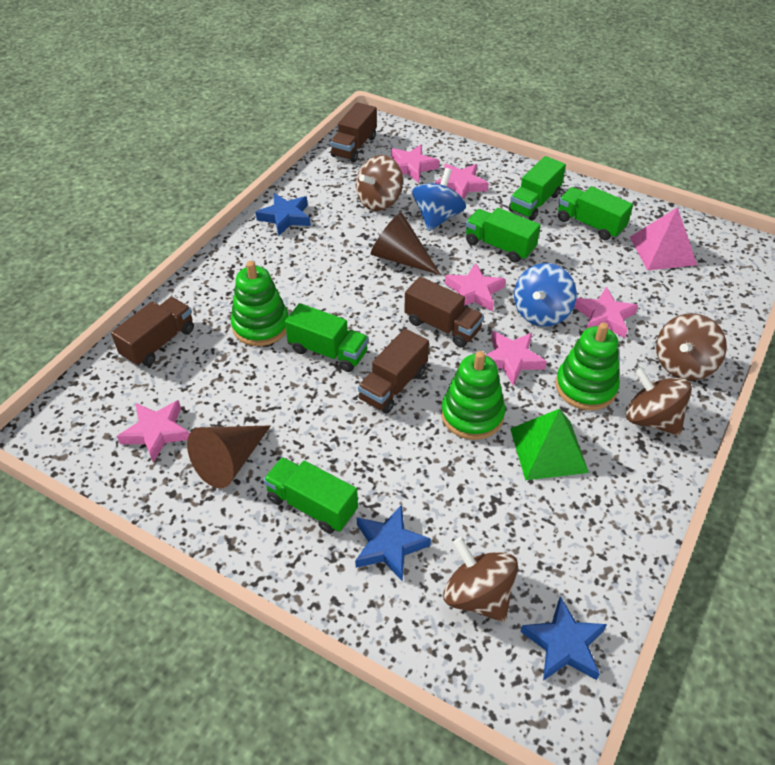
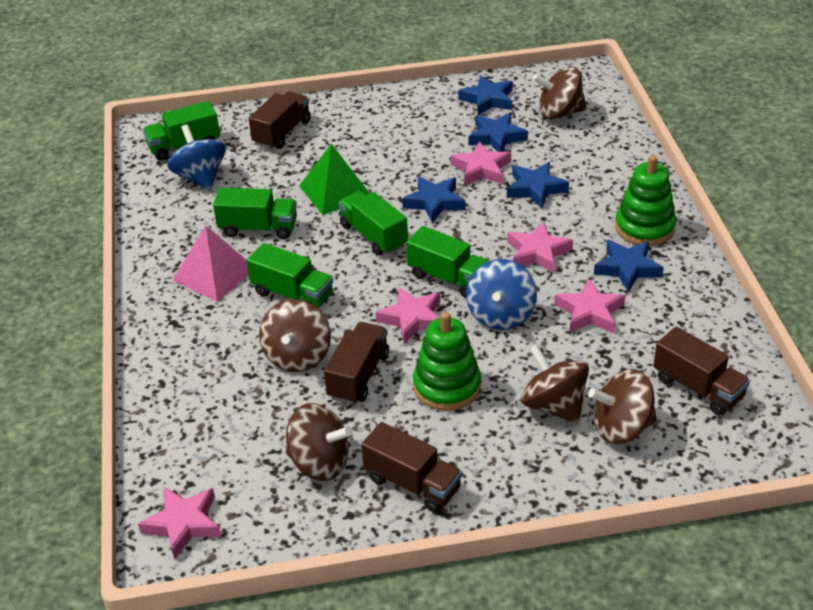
blue star: [256,193,311,235] [355,505,431,582] [520,596,607,681] = 3 -> [402,177,466,223] [458,75,513,115] [469,112,528,152] [507,162,569,208] [594,240,664,292] = 5
brown cone: [187,425,271,489] [371,212,441,275] = 2 -> none = 0
brown spinning top: [356,155,403,211] [443,537,518,622] [626,366,692,436] [656,313,727,380] = 4 -> [259,299,331,372] [286,403,352,481] [521,345,589,424] [533,66,587,119] [588,369,657,444] = 5
green stacking toy: [231,261,289,346] [441,351,505,440] [556,322,620,410] = 3 -> [413,312,481,411] [615,155,676,246] = 2
pink star: [117,400,190,463] [391,145,439,183] [435,163,489,199] [445,263,506,311] [486,331,547,385] [574,287,638,338] = 6 -> [138,487,221,559] [375,287,440,344] [450,141,511,186] [507,222,573,273] [554,279,625,333] = 5

